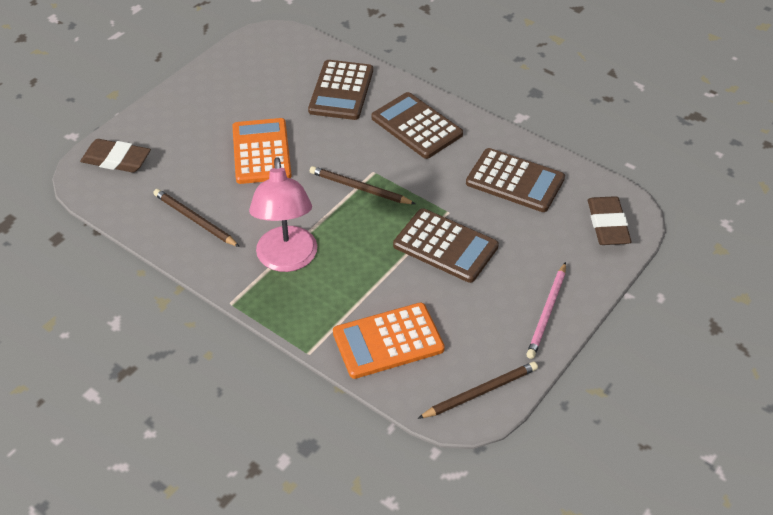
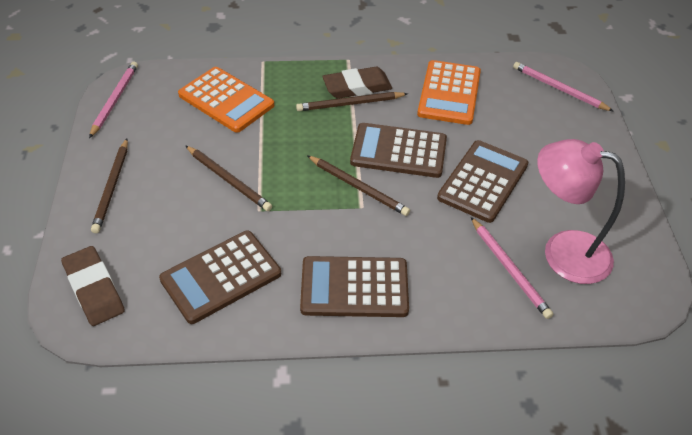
brown pencil: [153,189,240,247] [310,166,415,204] [418,362,538,419] = 3 -> [91,139,128,233] [185,145,272,211] [296,92,408,111] [307,155,410,216] = 4
pink pencil: [526,262,566,359] = 1 -> [89,62,138,138] [471,217,553,319] [513,62,613,111] = 3

